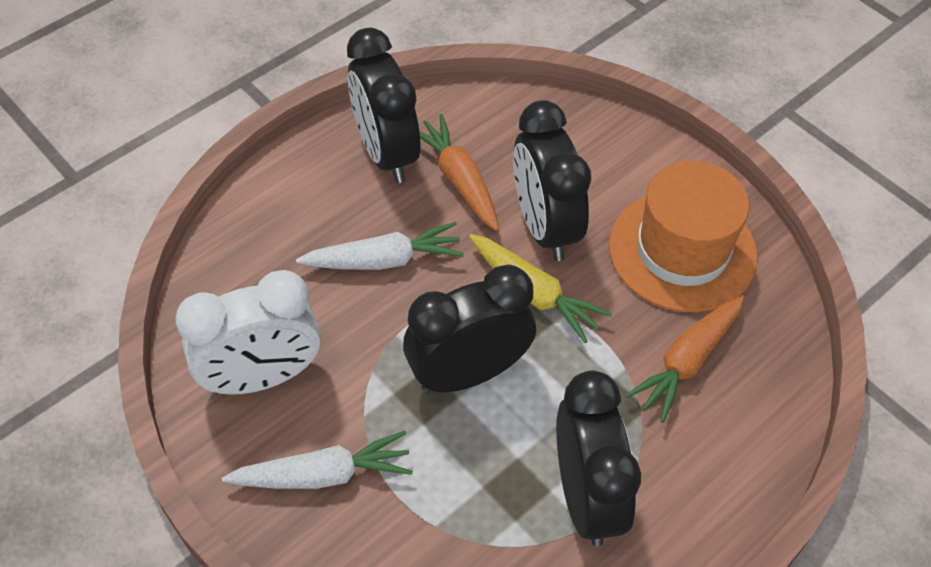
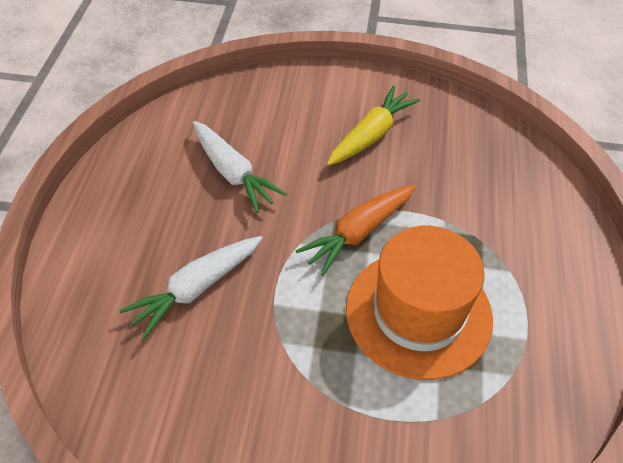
black clock: [347,28,421,183] [403,264,536,393] [513,100,591,261] [556,371,641,546] = 4 -> none = 0
orange carrot: [420,114,499,231] [625,295,744,423] = 2 -> [296,185,416,276] = 1
white clock: [175,270,321,395] = 1 -> none = 0

